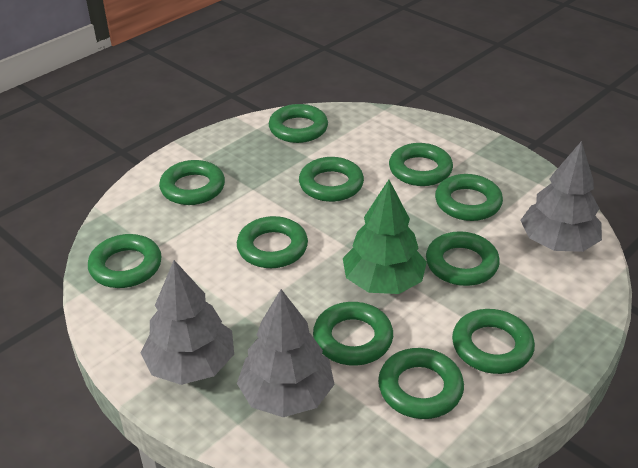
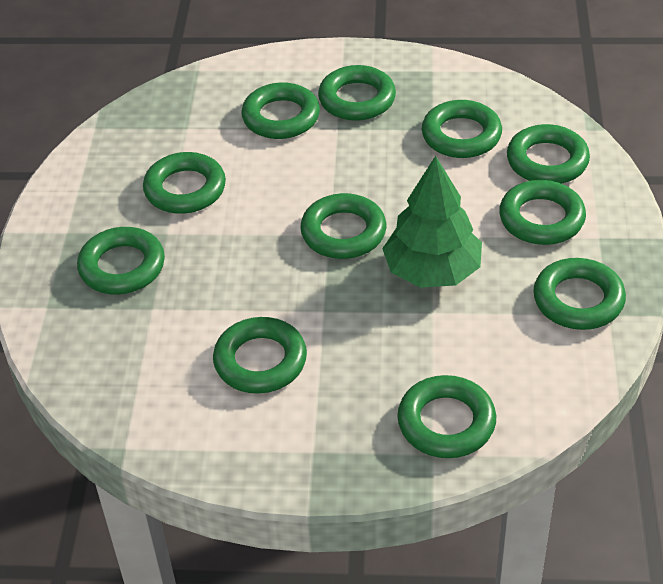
grey tree: [141,260,234,385] [237,289,335,417] [521,141,602,252] = 3 -> none = 0

